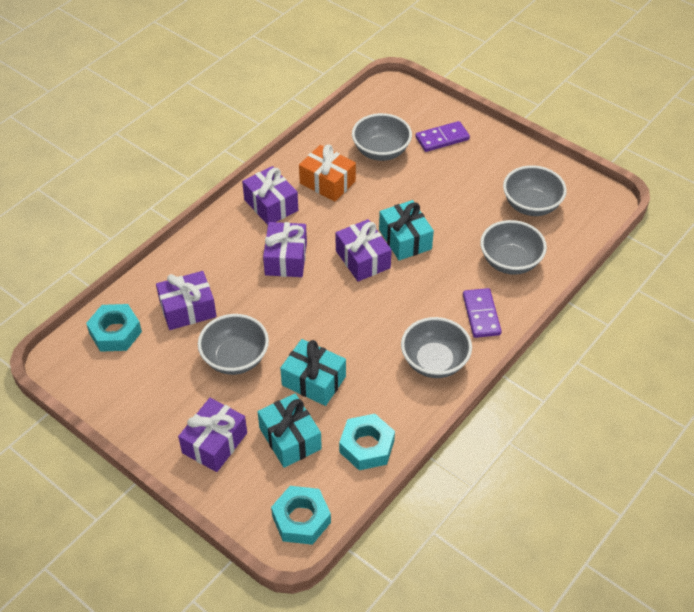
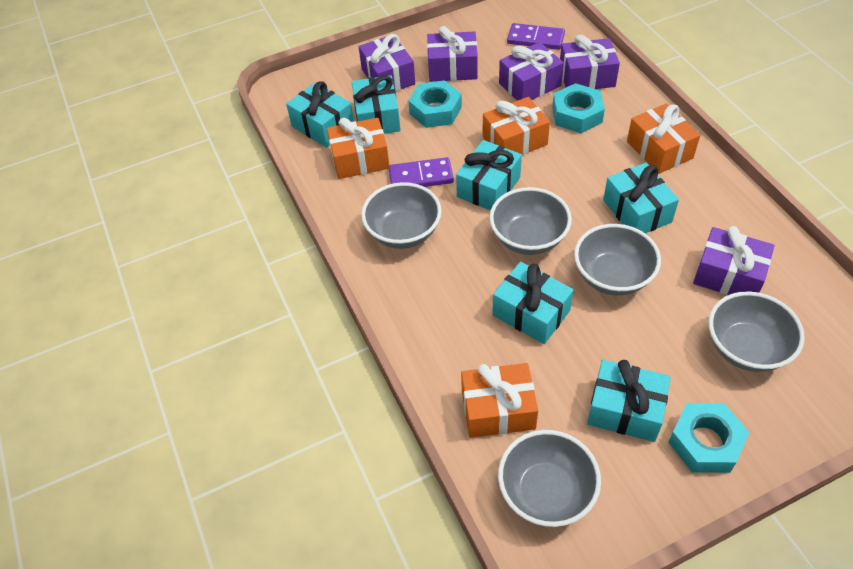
orange gift: [299,145,356,202] = 1 -> [327,118,389,179] [461,363,538,438] [483,97,550,155] [627,103,700,174] = 4
turquoise gift: [258,394,322,468] [280,339,346,406] [379,200,434,261] = 3 -> [286,81,354,148] [352,75,401,134] [456,140,522,210] [492,262,574,344] [587,360,671,442] [603,163,679,233] = 6

